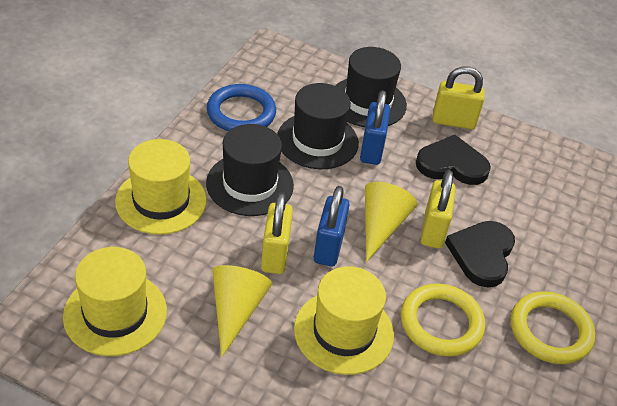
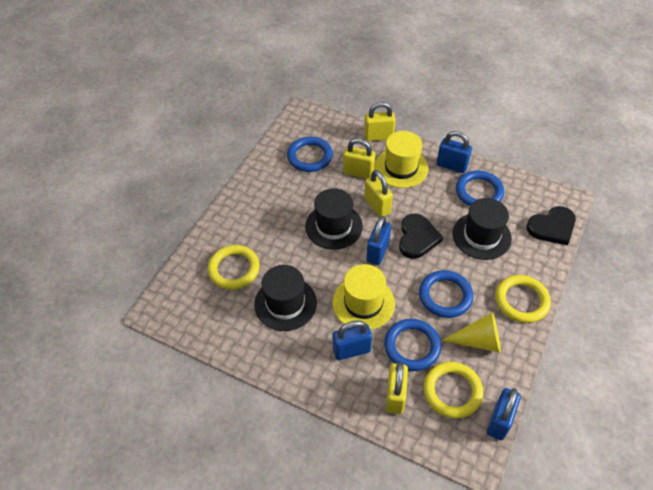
blue padlock: [314,186,350,267] [360,90,390,165] = 2 -> [333,320,372,360] [366,216,391,265] [437,131,472,173] [487,388,521,440] = 4
blue ring: [207,84,276,131] = 1 -> [287,137,333,172] [384,319,441,371] [419,270,473,318] [456,170,504,206] = 4
yellow cone: [212,265,272,357] [365,182,417,262] = 2 -> [442,312,501,353] = 1
yellow hat: [63,247,167,356] [115,139,207,235] [294,266,394,375] = 3 -> [332,264,395,330] [375,131,428,188] = 2
yellow padlock: [261,192,293,274] [421,170,456,249] [432,67,485,129] = 3 -> [343,138,376,179] [364,102,396,141] [364,170,393,217] [386,362,408,414] = 4
yellow ring: [401,283,485,357] [511,291,595,364] = 2 -> [208,245,260,290] [424,362,483,419] [495,275,551,323] = 3

